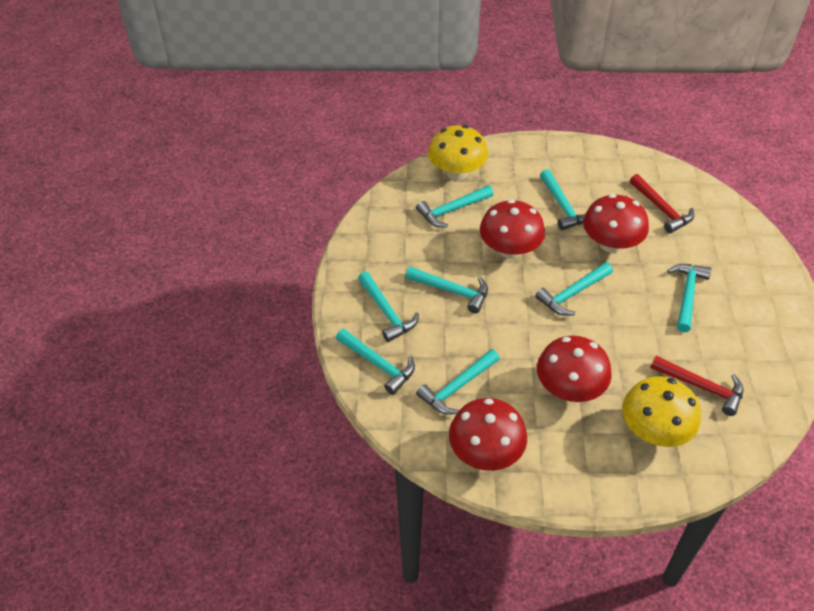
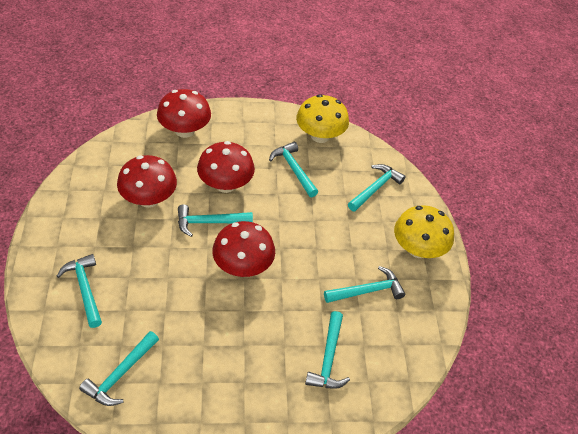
red hammer: [630,174,694,233] [650,356,743,416] = 2 -> none = 0
turquoise hammer: [336,329,415,395] [358,271,419,342] [406,267,488,314] [416,185,493,227] [416,349,500,415] [535,262,613,316] [540,169,585,230] [667,264,712,332] = 8 -> [56,254,102,328] [79,331,159,406] [178,204,253,237] [269,142,318,197] [305,311,350,389] [324,266,405,303] [348,164,406,211] = 7

